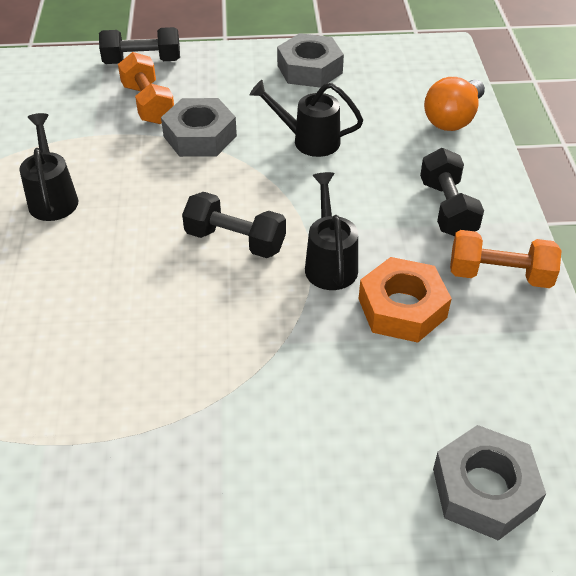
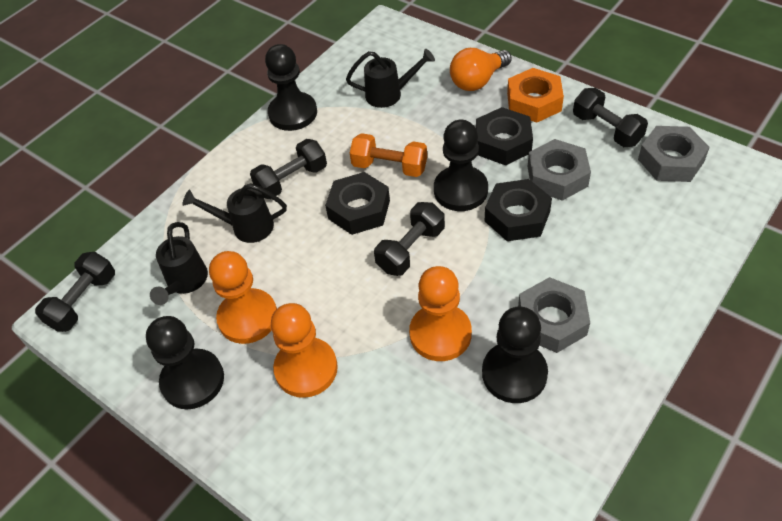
black dumbbell: [99,27,180,64] [182,192,286,258] [420,148,484,236] = 3 -> [35,252,115,332] [250,139,327,199] [374,202,445,276] [573,88,648,147] = 4
black nut: none = 0 -> [325,172,390,235] [476,107,533,165] [485,179,552,241] = 3
black pawn: none = 0 -> [146,316,224,409] [265,44,317,131] [434,120,488,211] [482,307,548,403] = 4
orange dumbbell: [118,52,174,124] [450,230,562,288] = 2 -> [350,133,427,177] = 1
orange pawn: none = 0 -> [209,251,277,344] [271,303,338,398] [409,266,472,361] = 3

